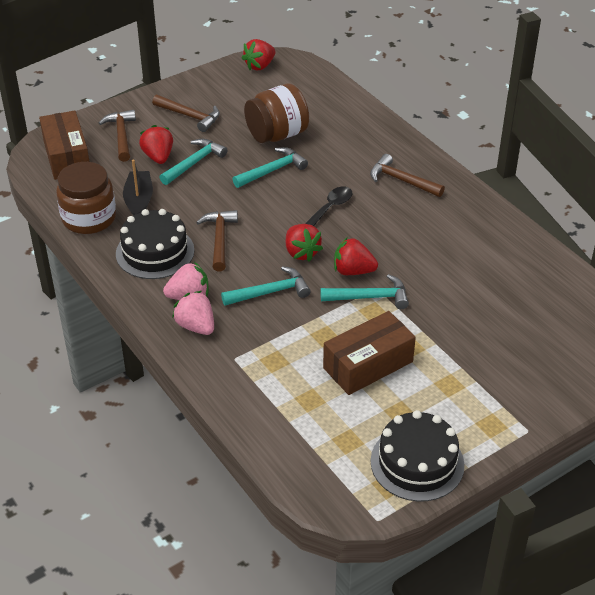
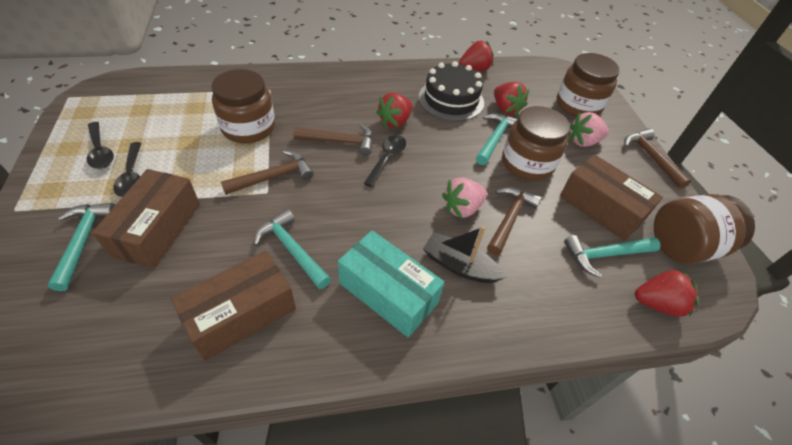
black cake: [116,209,194,279] [370,410,465,502] = 2 -> [419,61,484,121] = 1
black spoon: [305,187,352,226] = 1 -> [87,122,114,169] [113,142,141,197] [364,135,406,187] = 3
brown box: [39,111,89,180] [323,311,416,395] = 2 -> [92,169,200,268] [171,251,296,361] [560,154,663,241] = 3
brown jar: [56,162,116,234] [244,83,309,143] = 2 -> [211,69,275,143] [502,106,570,181] [557,53,620,117] [654,194,755,264] = 4
turquoise box: none = 0 -> [338,230,444,337] = 1

